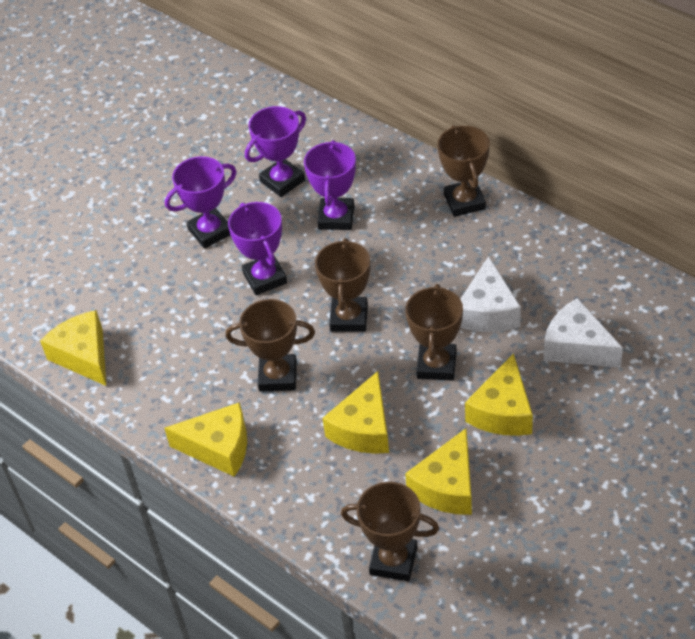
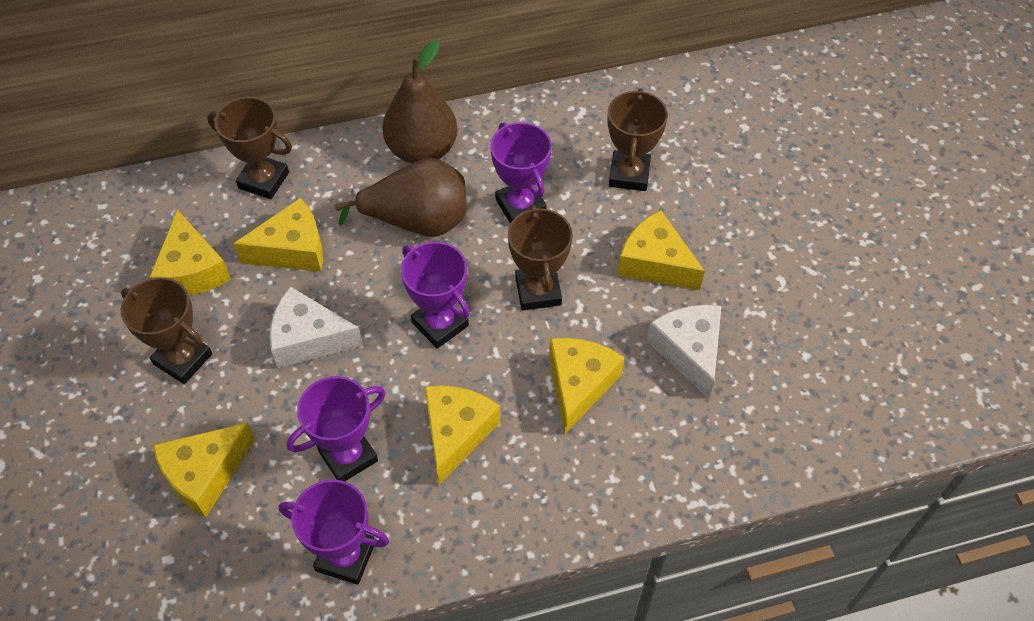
brown pear: none = 0 -> [335,158,467,237] [383,40,458,164] = 2
brown trophy: [226,299,315,392] [315,238,370,332] [341,482,439,581] [406,284,463,381] [437,125,490,217] = 5 -> [121,277,212,384] [207,97,292,199] [508,204,573,311] [607,88,668,191] = 4
yellow cheese: [40,310,106,386] [164,402,247,477] [322,371,389,454] [405,428,472,515] [465,353,533,436] = 5 -> [150,210,231,296] [153,423,255,518] [233,198,323,272] [425,385,500,485] [549,338,625,434] [618,210,705,290] = 6

